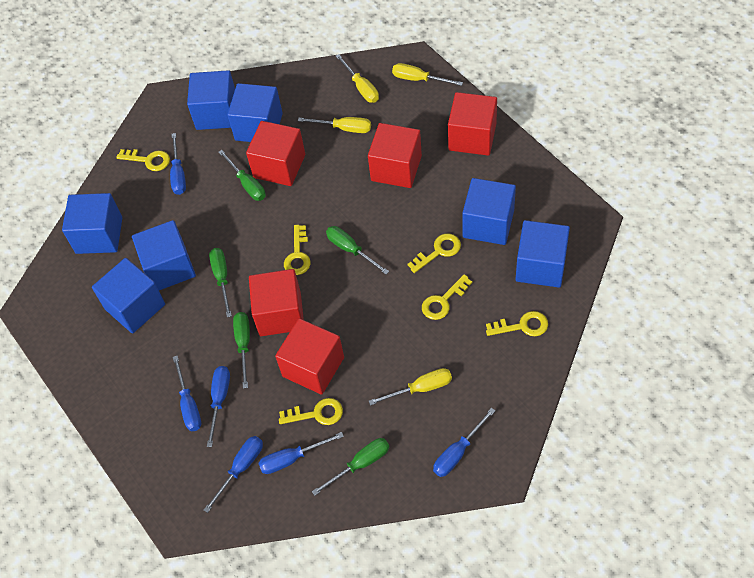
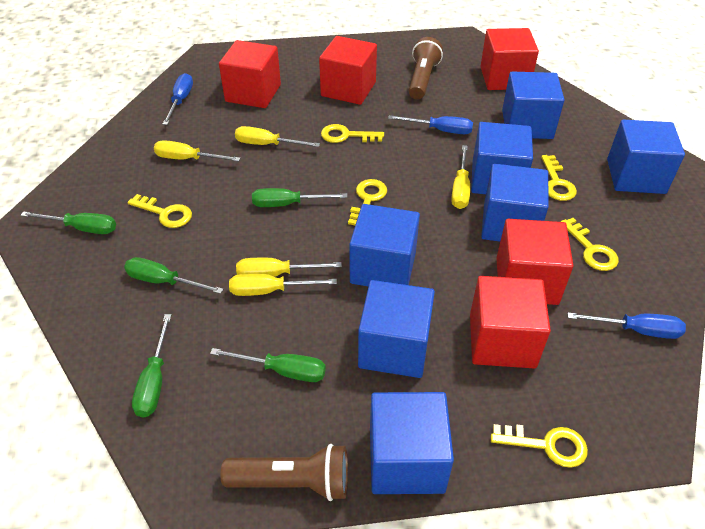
blue screwdriver: [170,133,186,195] [173,356,201,431] [204,436,263,513] [207,366,230,447] [258,432,344,474] [433,408,495,477] = 6 -> [163,73,193,125] [388,115,473,134] [568,312,686,339] = 3
brown flashlight: none = 0 -> [220,444,348,501] [409,37,443,99] = 2
yellow screwdriver: [298,117,371,133] [336,54,379,103] [369,368,452,406] [392,63,463,86] = 4 -> [154,140,241,162] [229,274,337,296] [235,126,320,147] [236,258,342,277] [451,145,470,209] = 5

